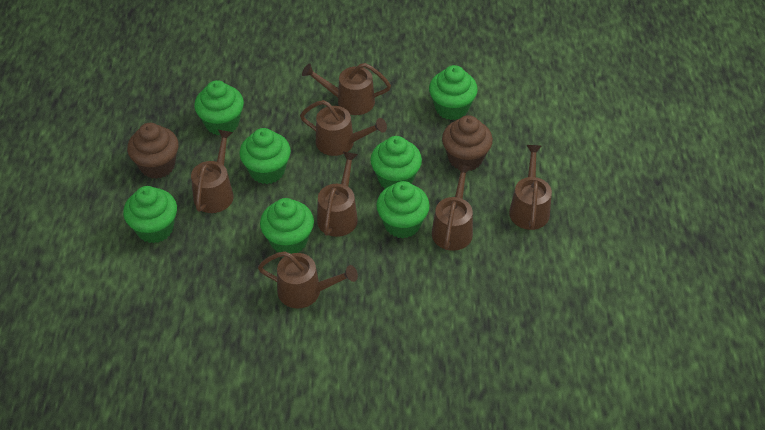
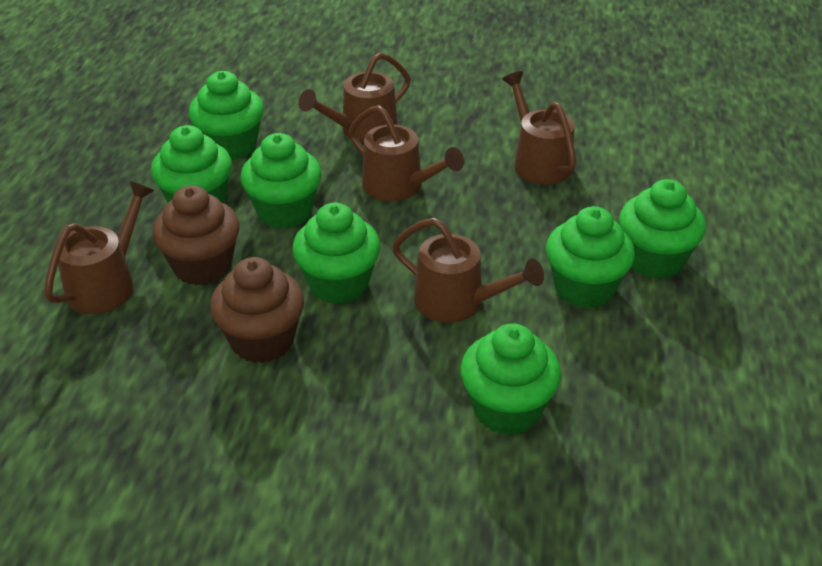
brown watering can: [191,130,234,213] [258,251,358,308] [300,100,387,156] [302,63,391,115] [317,152,358,237] [432,164,473,251] [509,145,552,230] = 7 -> [44,181,154,314] [299,52,411,143] [349,105,464,201] [392,218,544,323] [502,71,576,185] = 5

